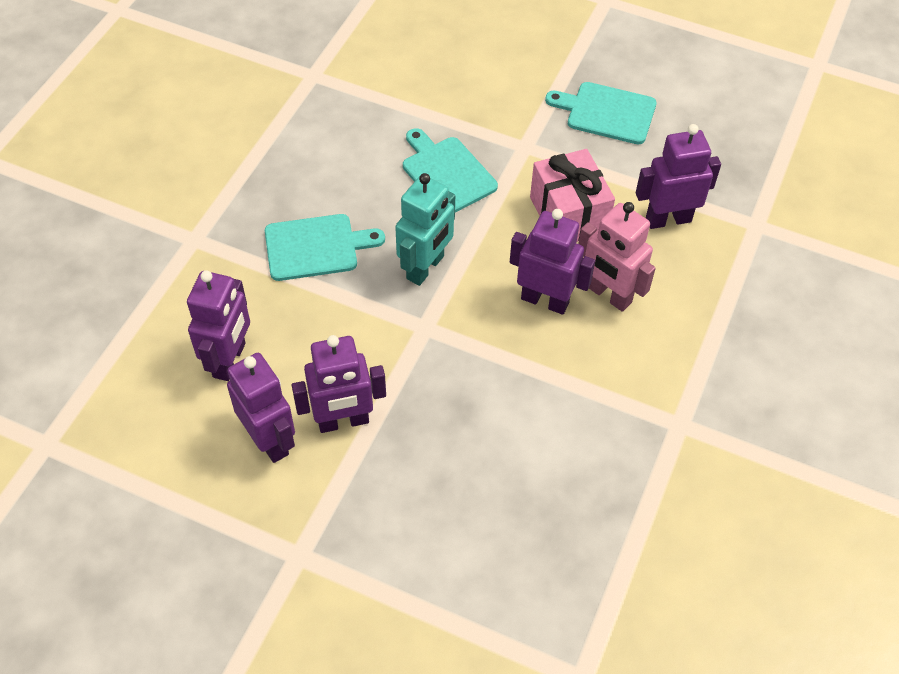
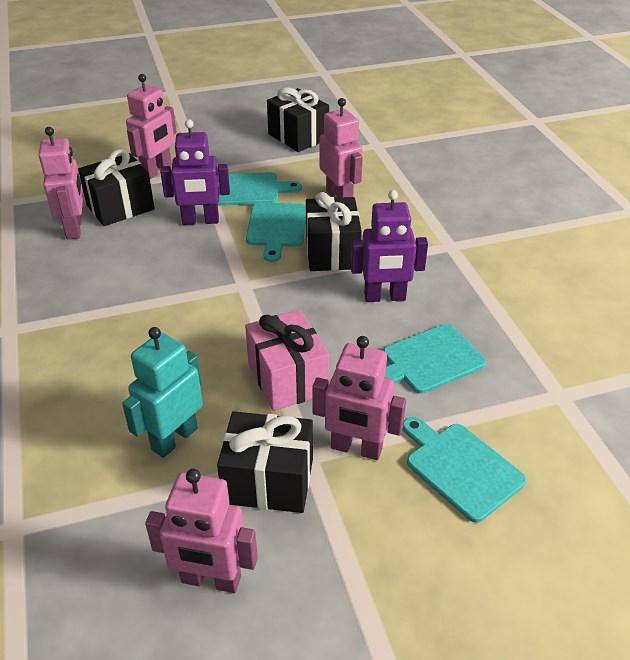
black gift: none = 0 -> [78,149,155,226] [217,411,313,513] [267,87,329,152] [306,192,362,271] = 4
pink robot: [578,202,656,312] = 1 -> [39,127,83,239] [126,74,177,179] [145,469,258,593] [313,336,406,460] [320,98,363,198] = 5
purple robot: [187,270,250,381] [227,353,295,463] [292,335,386,433] [510,209,595,315] [636,124,721,229] = 5 -> [160,119,230,225] [351,190,428,302] = 2
turquoise cutting board: [265,214,385,281] [403,128,498,213] [545,82,657,144] = 3 -> [218,172,302,206] [246,202,306,262] [383,324,486,394] [403,417,526,523] = 4

